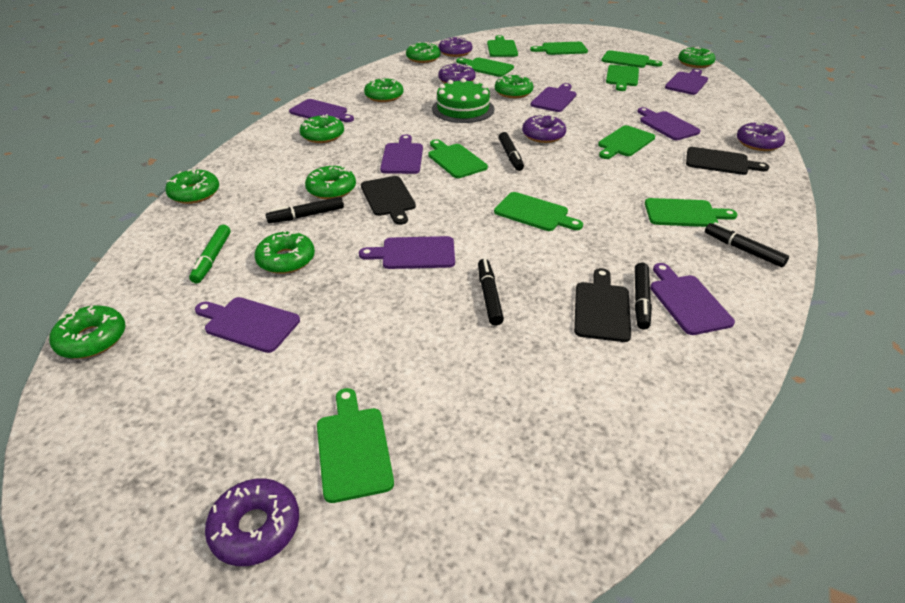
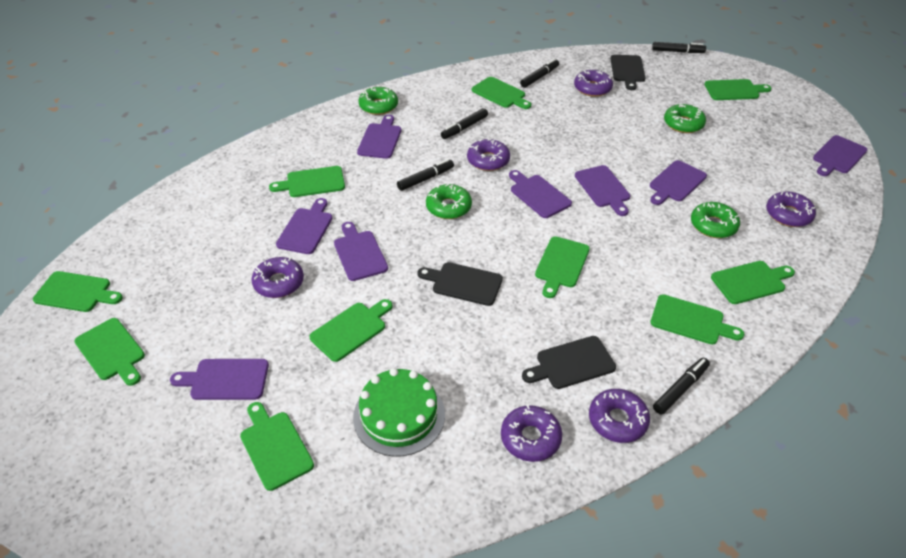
green donut: [50,305,125,359] [165,169,219,204] [254,230,315,274] [300,114,344,143] [305,165,356,199] [364,78,404,102] [406,42,441,63] [495,75,533,98] [678,46,715,68] = 9 -> [358,87,398,115] [426,184,472,219] [664,103,706,133] [691,202,740,238] = 4
green marker: [189,225,231,284] = 1 -> none = 0
purple donut: [205,478,299,566] [438,64,476,84] [439,37,473,57] [522,114,566,143] [737,121,785,151] = 5 -> [252,257,304,298] [467,139,510,171] [501,404,562,462] [574,70,613,97] [589,389,650,443] [766,192,816,227] = 6

